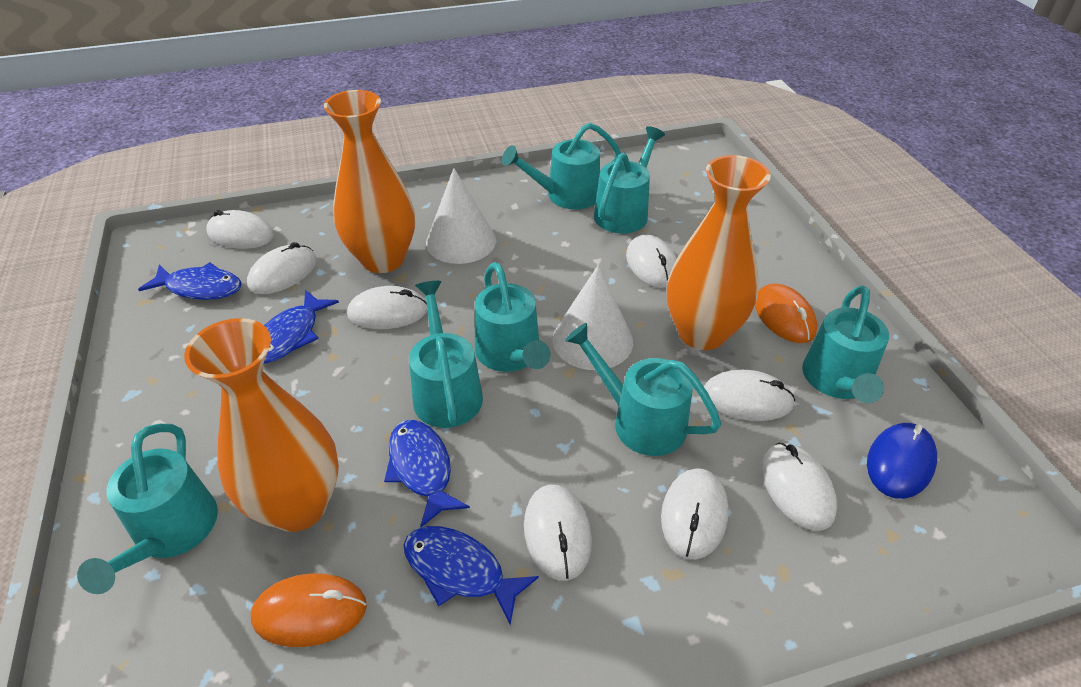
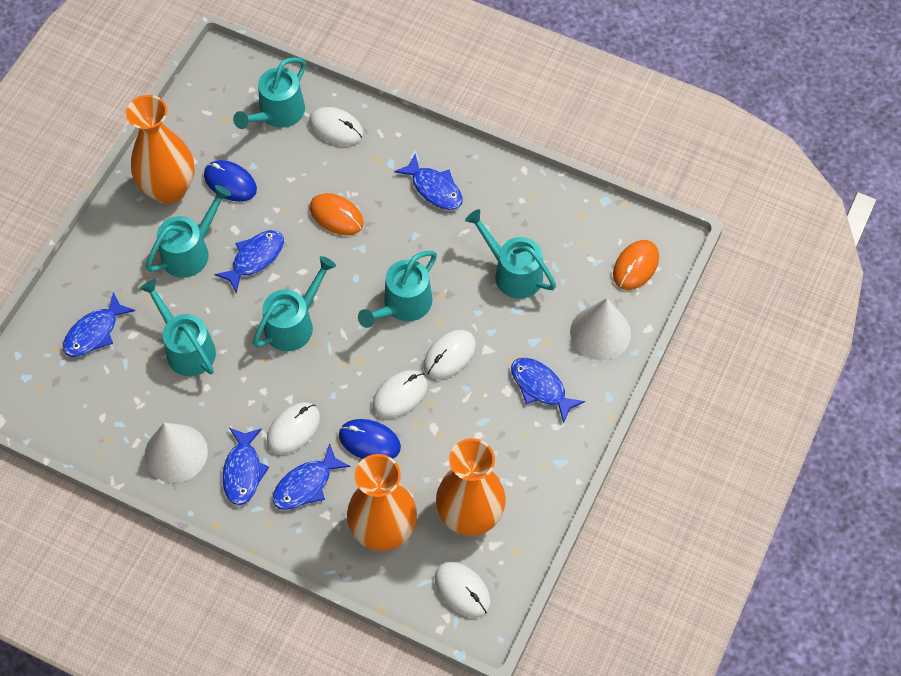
blue fish: [138,262,242,300] [264,290,339,364] [384,419,470,528] [404,526,539,625] = 4 -> [63,292,135,357] [214,230,284,294] [223,428,269,505] [272,443,351,510] [394,154,462,210] [511,358,585,423] = 6
blue mouse: [867,423,937,499] = 1 -> [204,160,257,202] [339,419,401,459] = 2
turquoise watering can: [77,424,218,594] [409,281,483,428] [475,262,551,372] [502,123,621,209] [565,323,721,456] [594,126,665,234] [802,286,889,403] = 7 -> [139,279,216,376] [146,185,231,278] [233,57,306,129] [252,256,336,351] [358,251,437,328] [465,209,556,299] = 6
white mouse: [206,210,274,249] [247,242,317,294] [347,286,427,329] [524,485,592,581] [626,235,677,288] [661,468,729,560] [704,370,795,421] [761,443,837,531] = 8 -> [267,402,320,455] [309,107,363,146] [372,370,428,419] [424,330,476,379] [434,562,491,618] = 5

